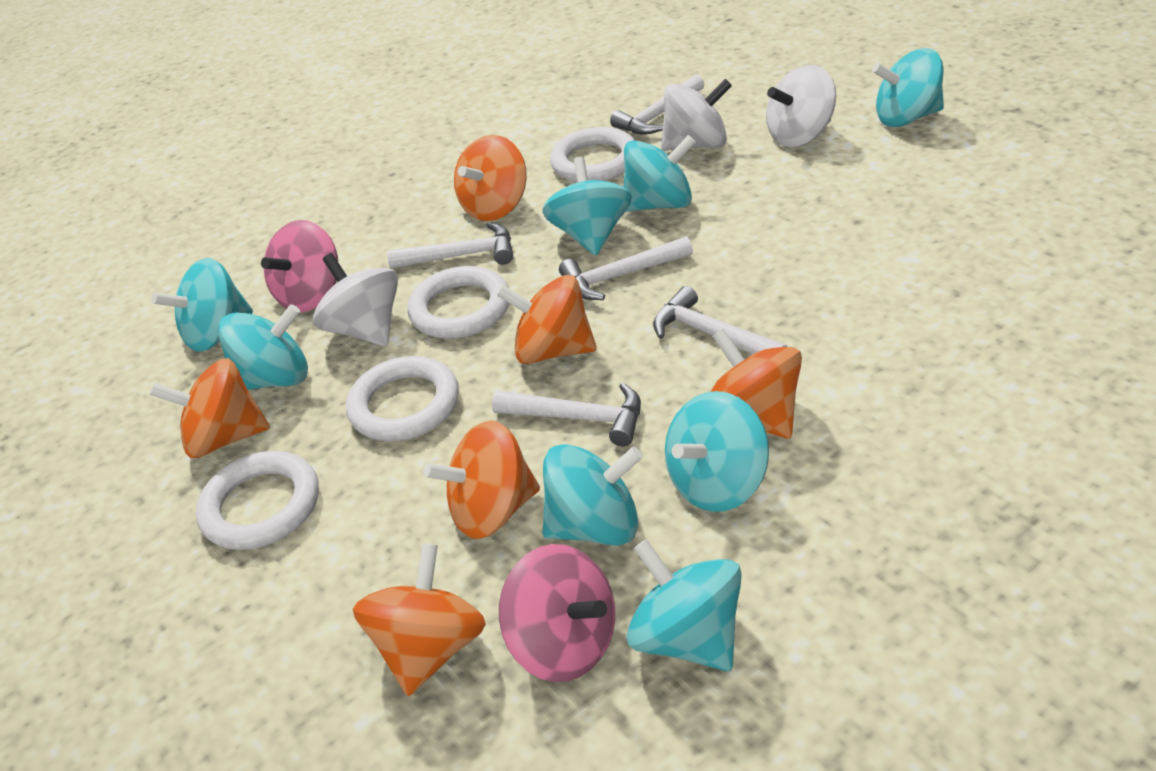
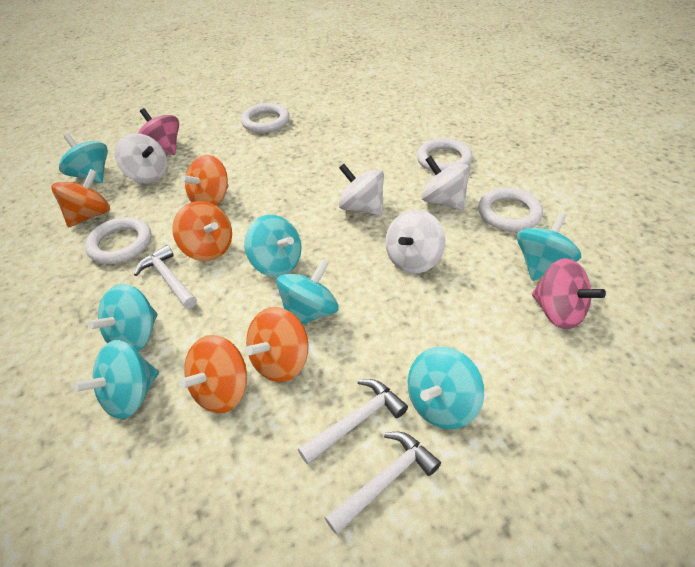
orange spinning top: [150,358,270,458] [353,543,486,696] [423,420,540,539] [454,135,527,221] [496,275,596,364] [711,329,802,438] = 6 -> [51,169,110,228] [172,201,232,261] [179,335,247,413] [181,155,228,206] [245,307,309,382] = 5
turquoise spinning top: [151,258,253,352] [218,304,308,390] [542,157,632,255] [542,444,643,546] [624,135,696,212] [626,539,742,671] [665,391,769,512] [872,48,944,127] = 8 -> [59,134,108,183] [73,340,159,419] [87,284,158,351] [244,215,302,277] [276,259,339,325] [408,347,484,429] [517,212,581,281] = 7
white hammer: [387,222,513,269] [492,383,641,446] [559,236,693,300] [610,75,704,135] [653,286,787,354] = 5 -> [134,245,197,309] [298,379,408,465] [325,432,441,534] = 3
white spinning top: [313,253,398,346] [661,79,732,151] [766,65,836,147] = 3 -> [115,133,168,183] [339,164,384,216] [385,210,445,273] [421,156,470,210] = 4

